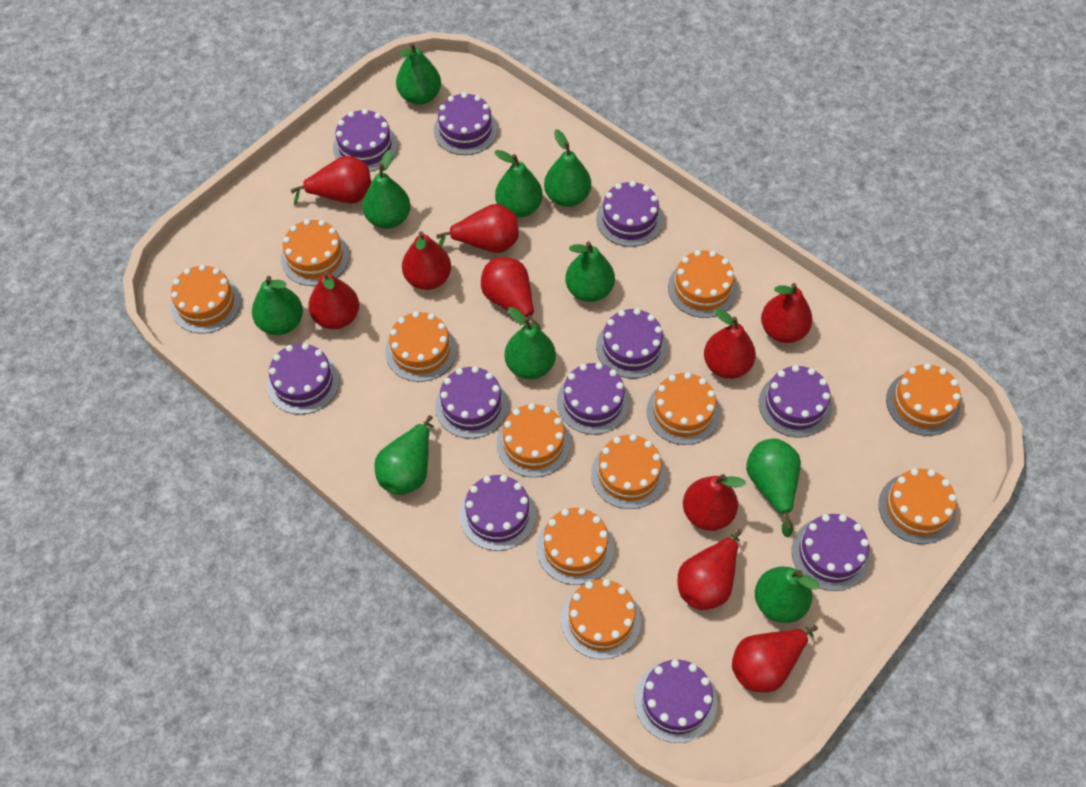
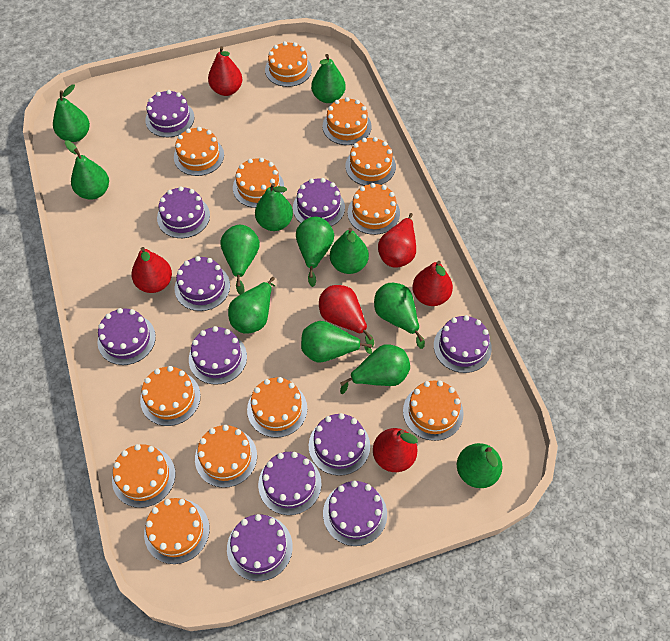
green pear: [252,276,303,335] [362,150,411,229] [374,415,434,495] [396,43,441,105] [494,150,543,218] [505,307,556,379] [544,129,591,207] [565,242,615,302] [746,439,801,537] [755,566,819,623] = 10 -> [53,84,90,142] [65,140,109,200] [221,225,260,295] [228,277,275,334] [255,183,293,231] [296,217,334,287] [301,321,372,362] [311,54,346,103] [330,228,369,274] [340,344,410,394] [374,283,425,349] [457,443,502,488] = 12
orange cake: [171,264,241,334] [281,219,349,286] [385,311,457,382] [497,403,571,477] [537,508,614,585] [561,579,641,659] [591,434,666,509] [647,372,720,445] [668,250,737,318] [879,468,957,544] [886,363,961,436] = 11 -> [112,444,175,508] [140,366,201,426] [144,498,210,564] [174,127,224,176] [195,425,257,488] [233,158,284,208] [247,377,307,438] [265,41,312,87] [323,97,372,145] [345,137,396,186] [348,183,400,235] [403,381,464,441] = 12
red pear: [291,156,371,205] [308,271,359,329] [402,231,451,290] [436,204,519,253] [481,257,541,330] [678,529,742,610] [683,474,746,531] [704,308,756,379] [732,625,818,693] [761,283,813,343] = 10 -> [131,247,172,293] [208,46,242,96] [319,285,374,347] [373,428,418,472] [378,213,416,268] [412,261,453,306] = 6

